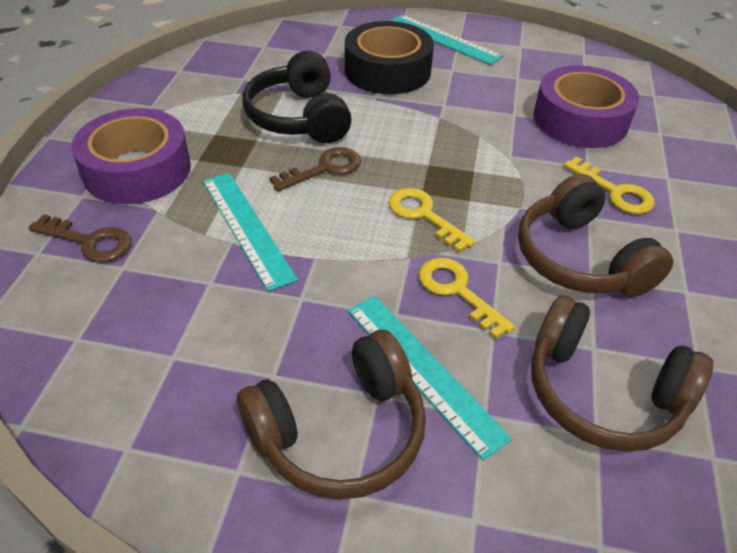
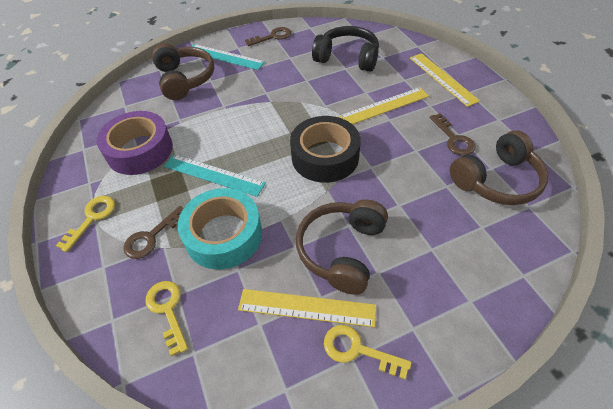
brown key: [28,214,131,262] [269,147,361,191] = 2 -> [123,206,184,259] [245,27,291,46] [430,113,476,155] = 3
purple tape: [71,108,191,204] [533,65,639,148] = 2 -> [97,111,173,175] = 1
turquoise ruler: [203,173,298,291] [348,296,512,460] [390,15,503,65] = 3 -> [164,154,266,197] [192,44,265,70] = 2
turquoise tape: none = 0 -> [178,188,262,269] = 1
yellow ruler: none = 0 -> [238,289,376,327] [339,87,429,124] [410,53,480,107] = 3

